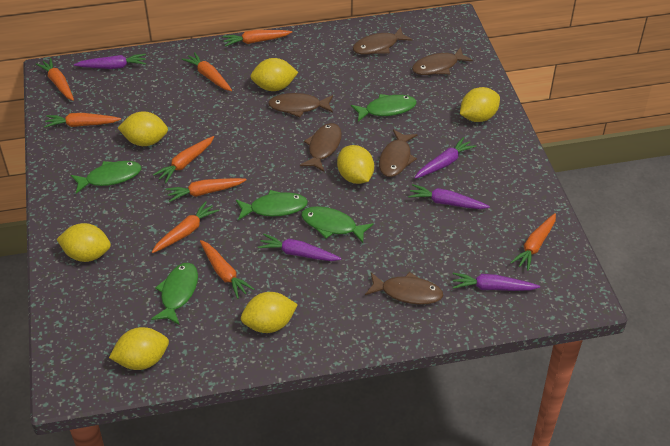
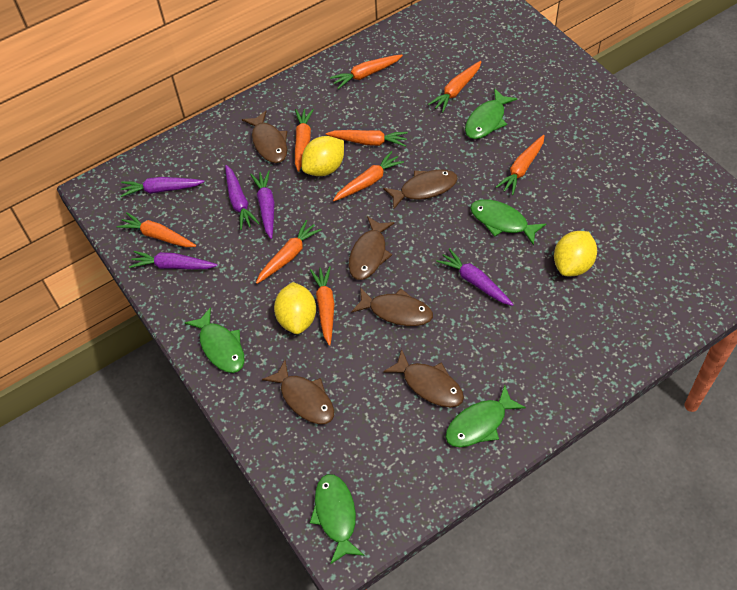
yellow lemon: [56,223,111,262] [109,327,169,370] [118,111,168,146] [241,292,298,333] [250,58,298,91] [337,145,374,184] [460,87,500,122] = 7 -> [274,282,316,334] [302,136,344,176] [554,231,597,276] = 3

